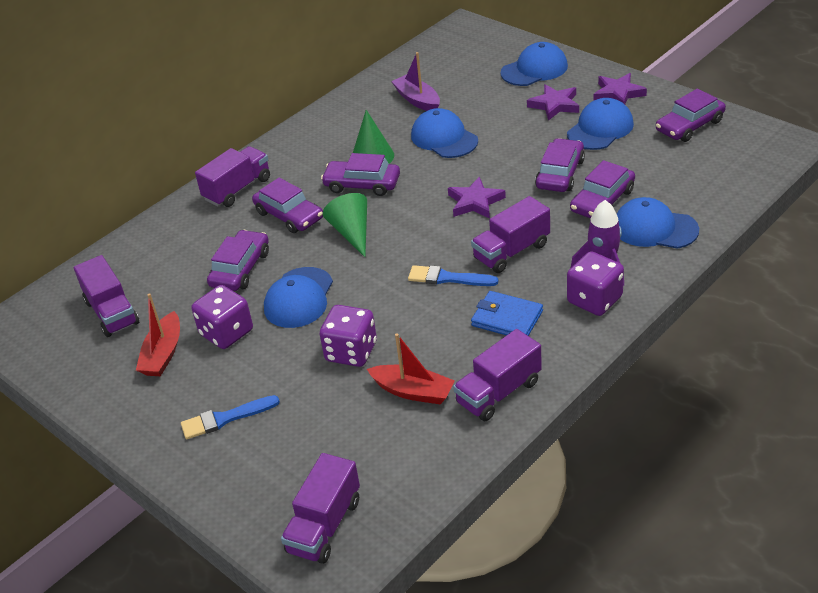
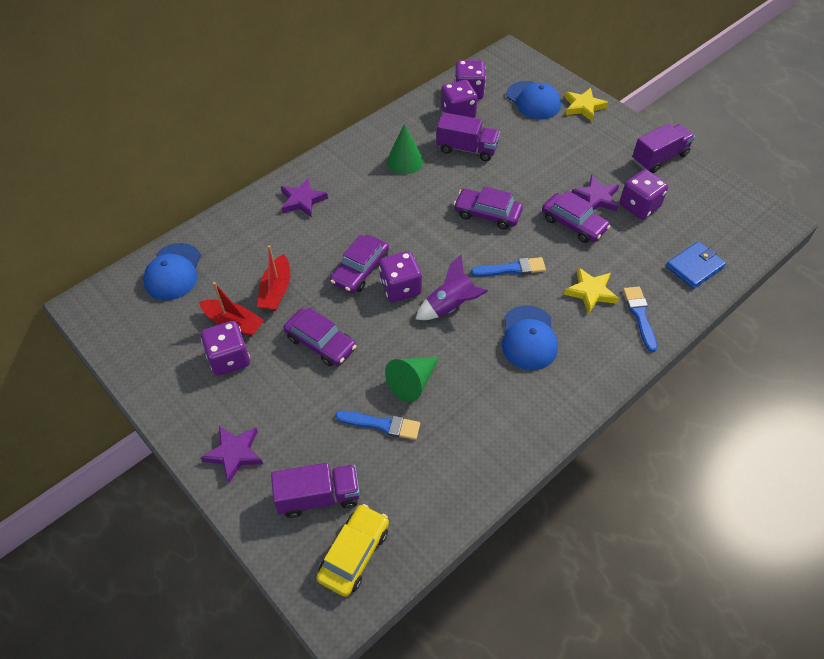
blue brush: [181,395,280,439] [408,265,498,286] = 2 -> [335,411,420,440] [471,257,546,277] [623,287,657,352] = 3
blue cap: [264,267,333,328] [411,108,478,158] [501,42,568,86] [567,98,634,150] [617,197,699,249] = 5 -> [143,243,201,300] [502,305,558,370] [506,81,561,119] = 3
purple boat: [391,52,440,111] = 1 -> none = 0
purple car: [207,230,269,291] [252,178,323,233] [321,153,400,196] [535,138,585,192] [570,160,635,218] [656,88,726,142] = 6 -> [283,308,356,366] [330,235,389,293] [454,186,523,230] [542,191,610,243] = 4
purple dice: [191,285,253,349] [320,305,377,367] [567,251,624,316] = 3 -> [201,321,250,376] [379,251,422,302] [441,80,478,118] [455,60,486,99] [620,169,668,219] = 5
purple truck: [74,255,139,337] [195,146,270,207] [281,453,360,564] [453,329,542,421] [471,196,550,273] = 5 -> [271,463,360,518] [436,112,500,161] [632,124,695,173] = 3
yellow car: none = 0 -> [316,504,389,597] = 1
yellow star: none = 0 -> [564,267,619,314] [565,88,608,121] = 2

